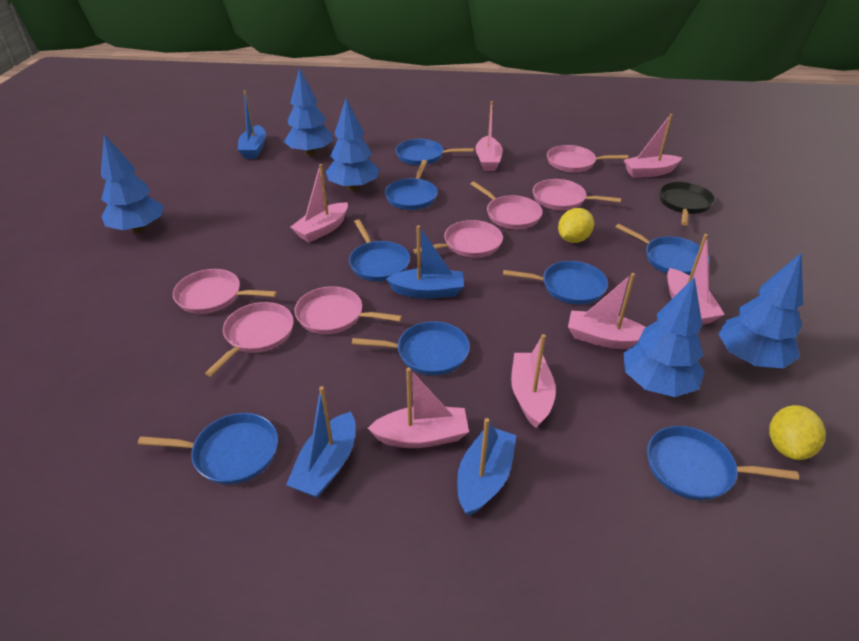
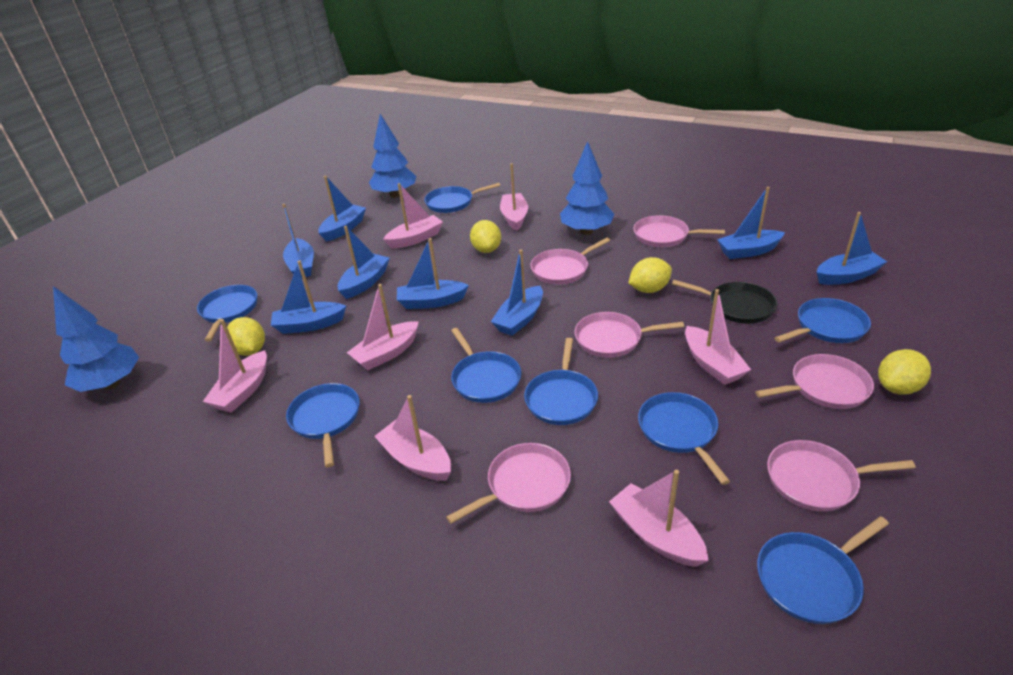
blue boat: [238,91,266,159] [286,386,356,498] [386,225,464,299] [457,418,516,516] = 4 -> [271,260,346,334] [282,204,314,278] [318,176,366,242] [338,226,390,299] [397,238,469,309] [491,249,543,336] [717,187,785,259] [817,212,887,285] = 8
blue tree: [101,134,164,233] [284,68,333,156] [326,98,379,191] [623,277,705,397] [718,252,803,368] = 5 -> [53,286,139,392] [369,114,416,198] [560,141,615,235] = 3
pink pan: [173,269,277,314] [205,302,294,377] [294,286,402,334] [413,220,503,258] [471,181,543,229] [533,179,621,210] [547,145,628,172] = 7 -> [446,443,571,524] [531,238,610,284] [575,312,684,357] [633,215,725,247] [755,354,874,409] [767,440,916,511] = 6
yellow lemon: [558,208,594,243] [769,405,826,460] = 2 -> [227,317,265,356] [470,220,501,253] [629,257,672,293] [878,349,931,395] = 4

